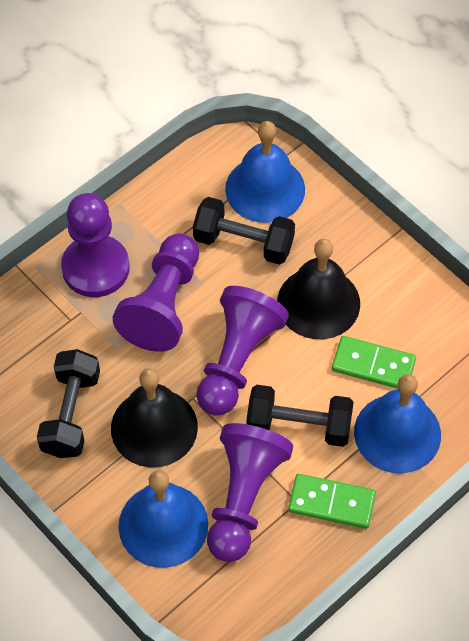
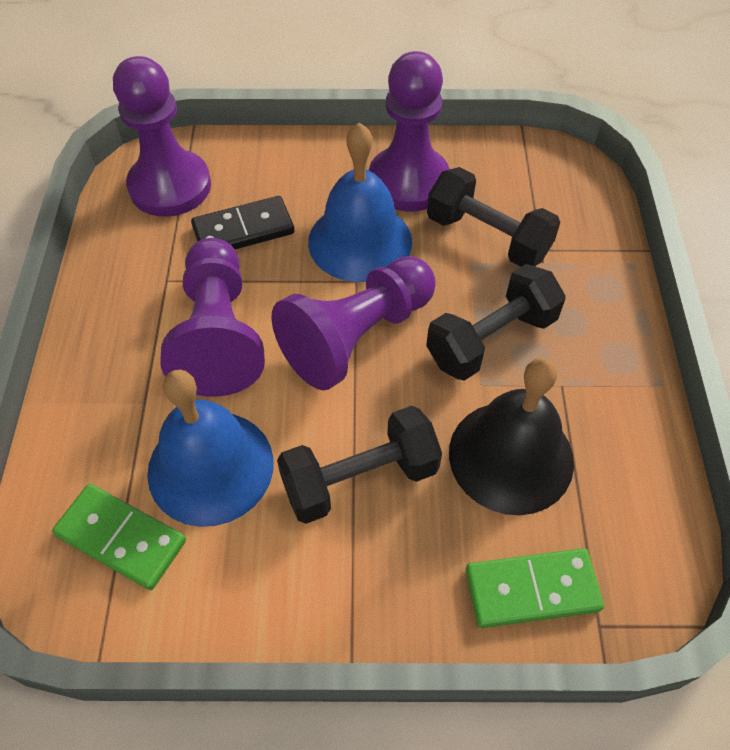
black bell: [111,368,198,468] [277,239,360,339] = 2 -> [449,358,574,515] = 1
black domino: none = 0 -> [191,196,294,249] = 1
blue bell: [118,470,208,568] [225,121,305,223] [354,374,441,473] = 3 -> [147,370,274,527] [308,123,412,282] = 2

